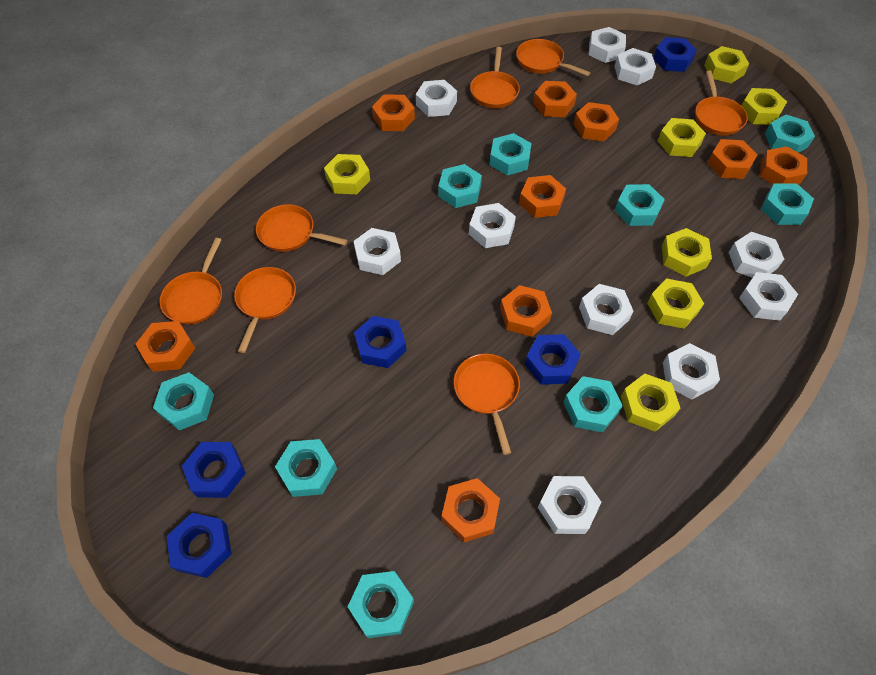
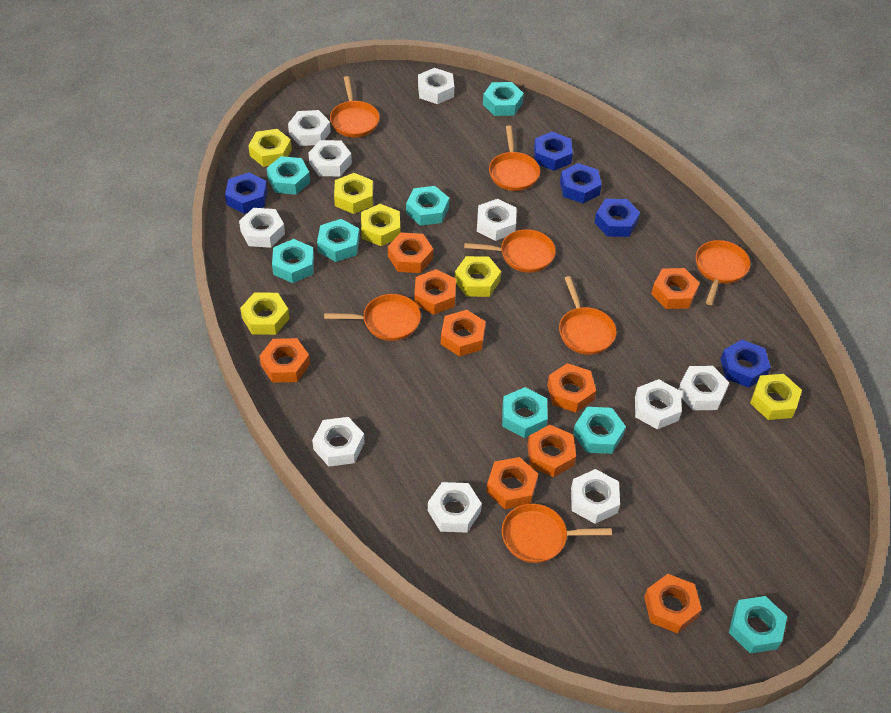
turquoise nut: [153,372,214,430] [275,439,337,497] [348,571,414,638] [438,164,482,208] [490,133,531,176] [563,376,623,433] [614,184,665,226] [761,184,814,225] [765,115,815,153] = 9 -> [266,156,310,195] [272,239,314,283] [317,219,360,262] [406,186,449,226] [483,82,524,116] [502,387,548,438] [573,407,626,454] [729,596,787,654] = 8
yellow nut: [324,154,370,194] [621,374,681,432] [647,278,704,329] [658,118,706,157] [662,228,712,276] [704,46,749,83] [742,88,787,125] = 7 -> [240,292,290,335] [248,129,292,167] [334,173,373,214] [361,204,400,246] [455,256,501,297] [750,374,802,420] = 6

